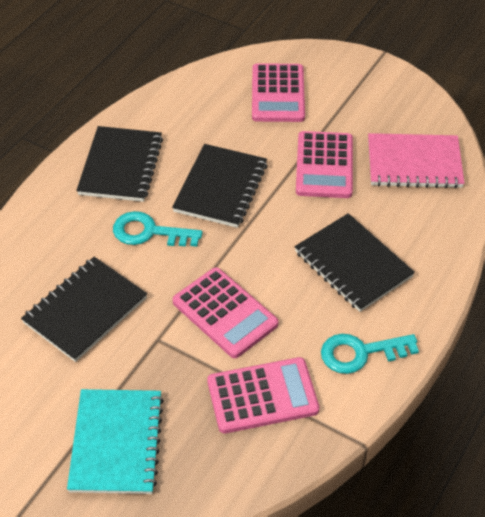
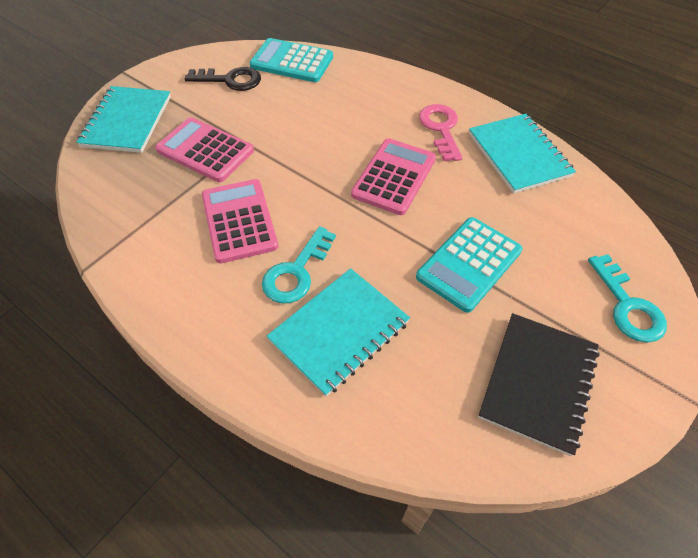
black key: none = 0 -> [185,67,261,91] = 1
black notebook: [21,257,147,362] [76,126,163,202] [172,144,267,228] [295,213,415,312] = 4 -> [478,313,600,456] = 1
pink calculator: [173,267,279,358] [207,357,320,433] [252,63,305,122] [296,131,353,198] = 4 -> [155,117,254,182] [202,179,278,263] [351,138,436,215] = 3
pink key: none = 0 -> [419,104,462,161] = 1
pink notebook: [368,133,464,189] = 1 -> none = 0
turquoise calculator: none = 0 -> [249,38,333,82] [416,217,522,313] = 2
turquoise notebook: [67,389,164,494] = 1 -> [76,86,171,153] [266,268,410,397] [469,114,576,194] = 3

